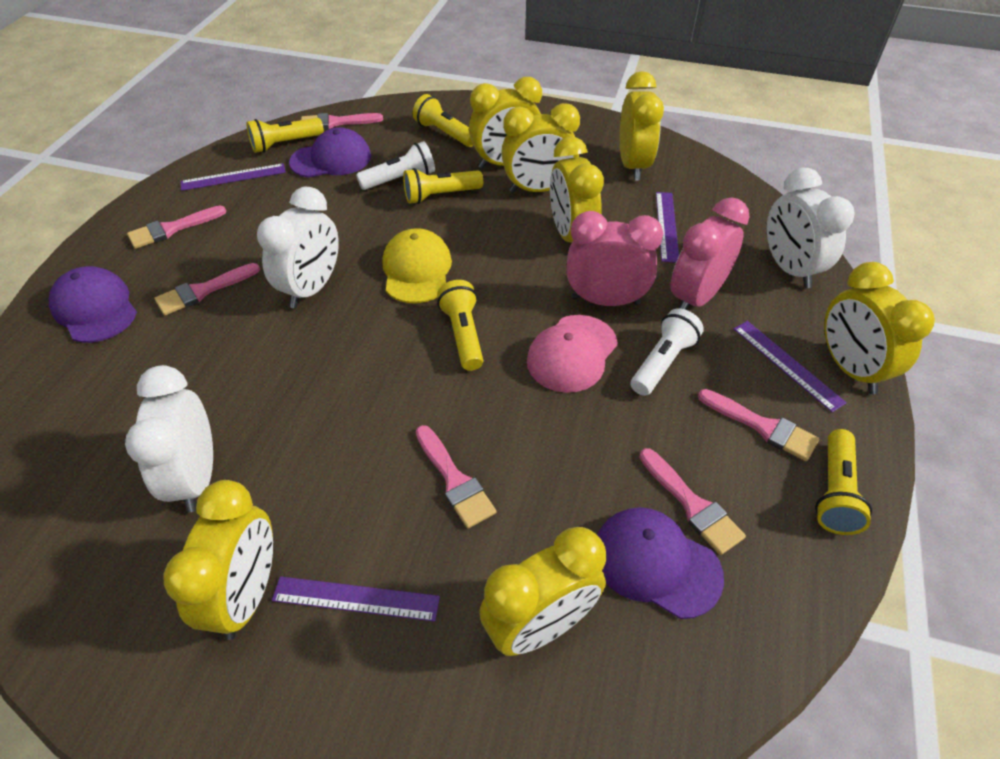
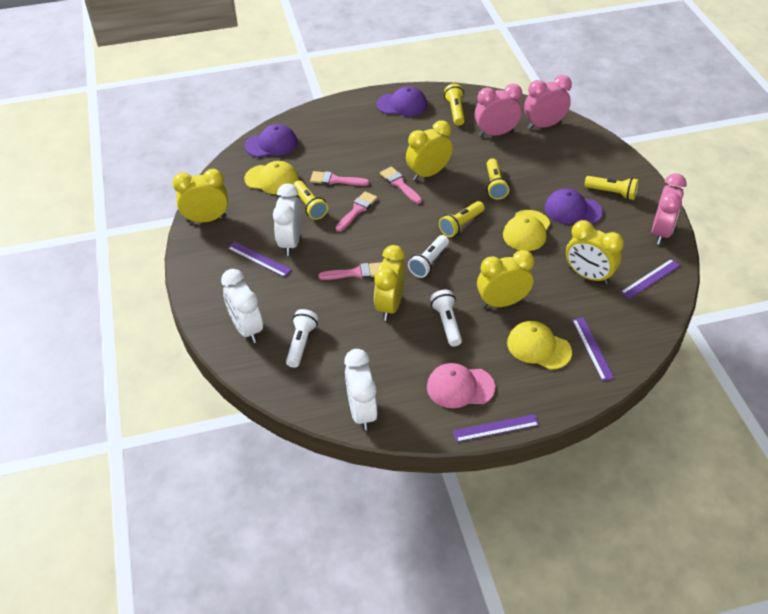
pink brush: [127,206,226,249] [154,263,260,315] [301,113,383,129] [416,425,496,528] [639,448,746,555] [698,389,819,461] = 6 -> [310,171,369,186] [318,262,381,280] [335,191,377,232] [380,167,422,204] = 4
pink clock: [566,211,663,306] [670,197,749,310] = 2 -> [475,84,522,137] [524,75,572,129] [652,173,687,245] = 3
white flashlight: [356,141,435,190] [631,308,704,396] = 2 -> [286,309,318,368] [408,235,449,278] [430,290,462,346] = 3
yellow cap: [382,228,452,304] = 1 -> [244,161,299,194] [503,210,550,251] [507,321,572,370] = 3
yellow clock: [164,480,273,640] [469,77,542,169] [479,527,606,656] [501,103,580,193] [550,137,604,243] [620,71,664,181] [824,262,935,394] = 7 -> [173,169,228,223] [374,245,405,321] [406,120,453,181] [477,250,534,308] [566,220,624,284] = 5

